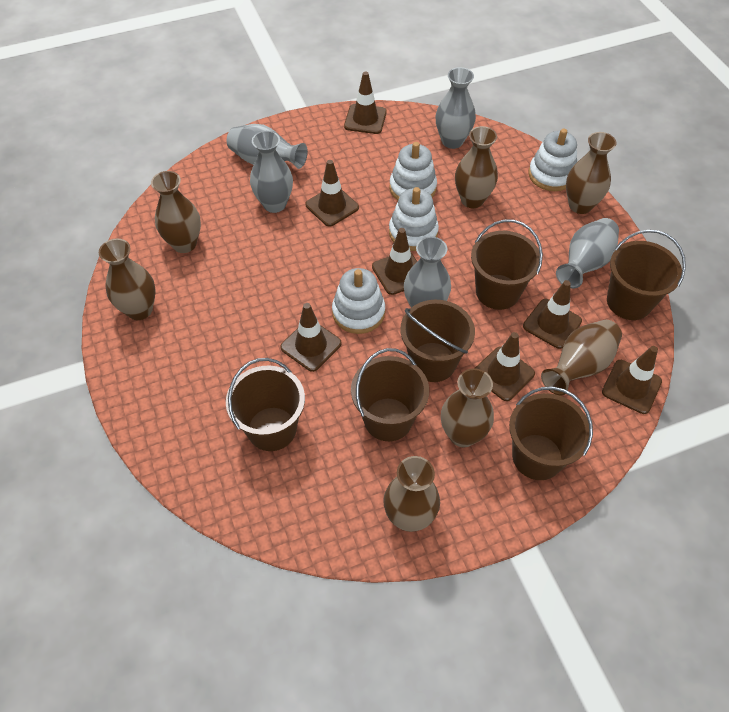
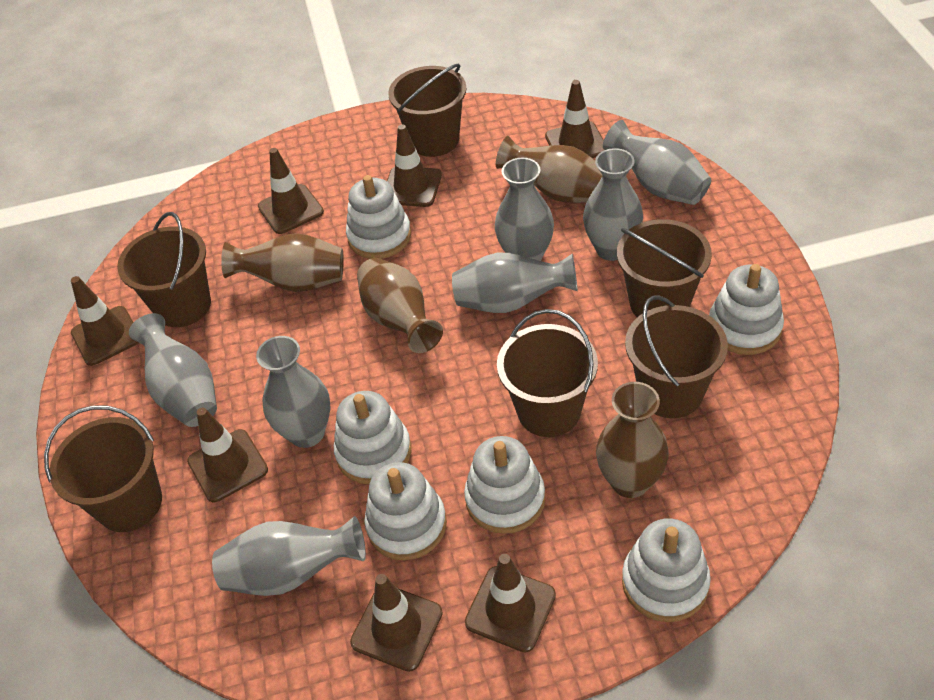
brown vase: [99,239,156,320] [151,171,201,253] [383,456,440,532] [441,368,494,447] [455,126,498,208] [541,320,622,396] [566,132,616,214] = 7 -> [221,233,344,292] [357,258,443,353] [496,136,602,203] [596,382,669,498] = 4
grey vase: [227,124,308,169] [250,131,293,213] [404,237,451,307] [436,67,476,149] [556,218,619,289] = 5 -> [129,313,217,427] [212,516,366,596] [256,336,331,448] [452,252,577,313] [495,158,554,261] [583,148,643,261] [603,120,711,205] = 7
white stacking toy: [332,268,385,334] [389,142,437,200] [389,187,439,251] [529,128,577,191] = 4 -> [334,391,411,485] [346,175,411,259] [364,462,447,560] [464,436,545,534] [622,518,711,622] [709,264,784,355] = 6

